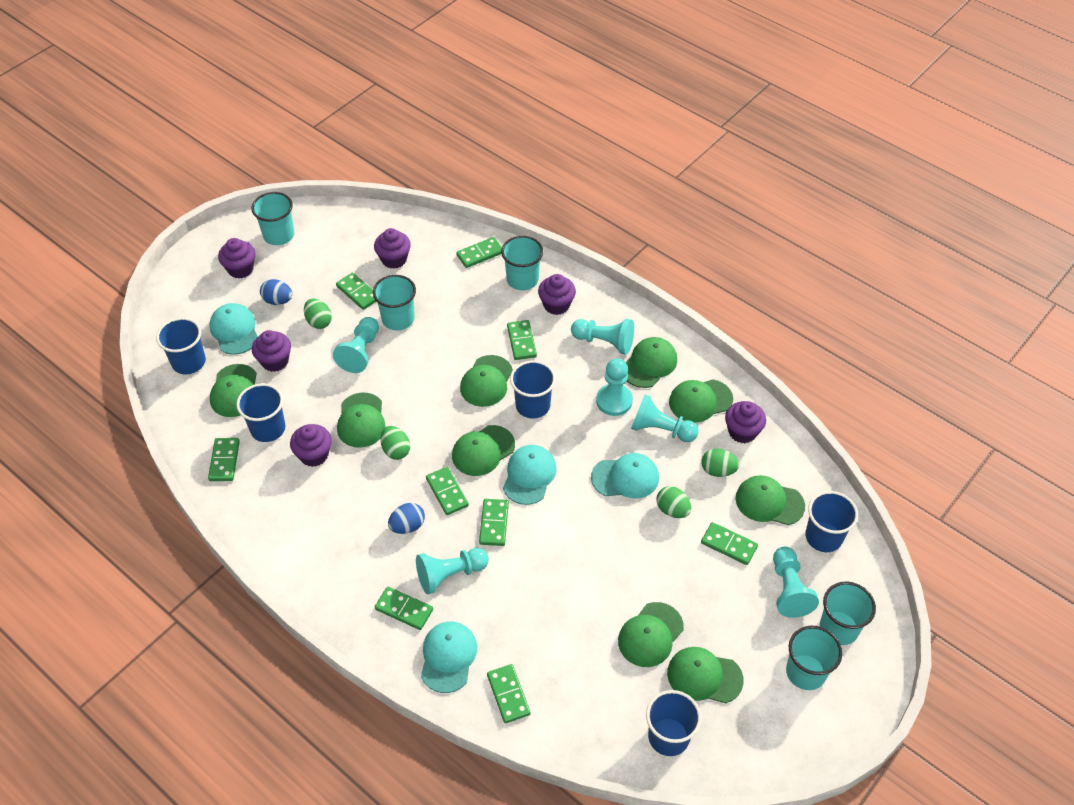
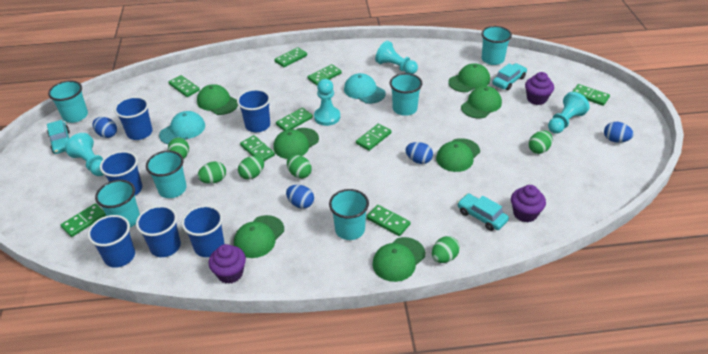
blue cup: [156,317,206,374] [236,383,285,442] [510,360,556,419] [646,690,701,756] [805,491,858,552] = 5 -> [88,215,135,268] [100,151,142,196] [114,96,152,140] [136,205,181,257] [182,205,224,257] [237,89,270,132] = 6
blue egg: [260,279,292,305] [388,503,425,534] = 2 -> [93,117,117,138] [286,185,314,209] [405,142,433,164] [604,122,633,143] = 4
green cap: [210,364,257,417] [337,392,386,448] [452,425,515,476] [460,355,513,407] [618,602,684,667] [626,337,677,388] [667,647,744,703] [669,379,733,423] [735,475,805,525] = 9 -> [197,84,238,115] [234,215,284,258] [273,128,319,159] [372,237,425,282] [436,138,480,172] [448,63,490,92] [461,86,502,118] = 7
green egg: [304,299,332,329] [380,426,410,460] [657,486,691,518] [702,449,739,477] = 4 -> [168,137,189,159] [198,161,226,184] [238,156,264,180] [287,155,312,179] [432,236,460,263] [529,130,552,154] = 6
purple cupcake: [218,238,255,279] [252,330,291,372] [290,424,332,467] [374,228,411,269] [538,274,576,315] [725,401,766,443] = 6 -> [209,244,246,284] [511,185,546,223] [525,72,554,105] = 3
turquoise cap: [209,303,258,355] [421,621,477,693] [503,445,557,505] [591,453,659,499] = 4 -> [159,111,205,145] [344,73,386,104] = 2
turquoise car: none = 0 -> [47,120,70,154] [457,194,509,231] [492,63,527,90] = 3
turquoise cup: [251,192,294,245] [373,275,416,330] [501,236,543,290] [786,626,842,690] [820,582,876,645] = 5 -> [48,81,88,123] [95,180,140,228] [146,151,186,198] [329,189,369,240] [390,73,422,116] [481,26,512,65] = 6
turquoise pawn: [333,317,379,373] [416,548,489,594] [571,319,634,355] [596,358,633,416] [631,395,699,442] [773,547,819,618] = 6 -> [65,133,104,176] [314,79,340,126] [375,41,418,74] [548,92,590,134] = 4

